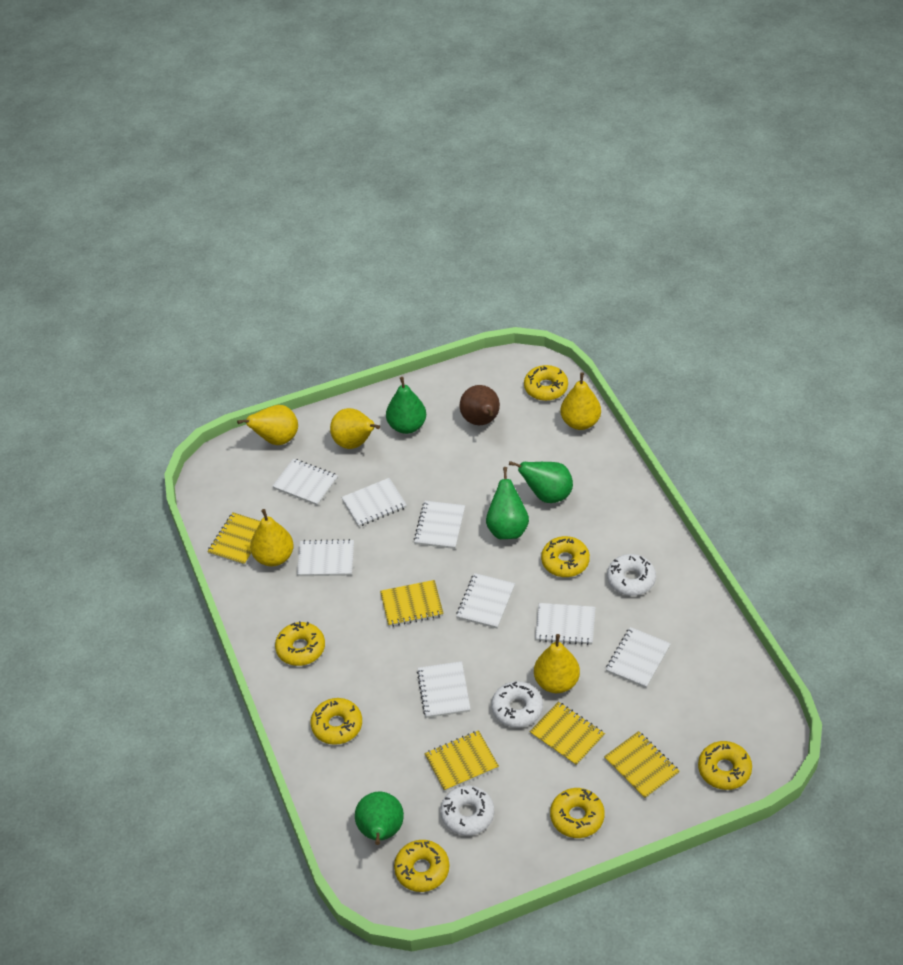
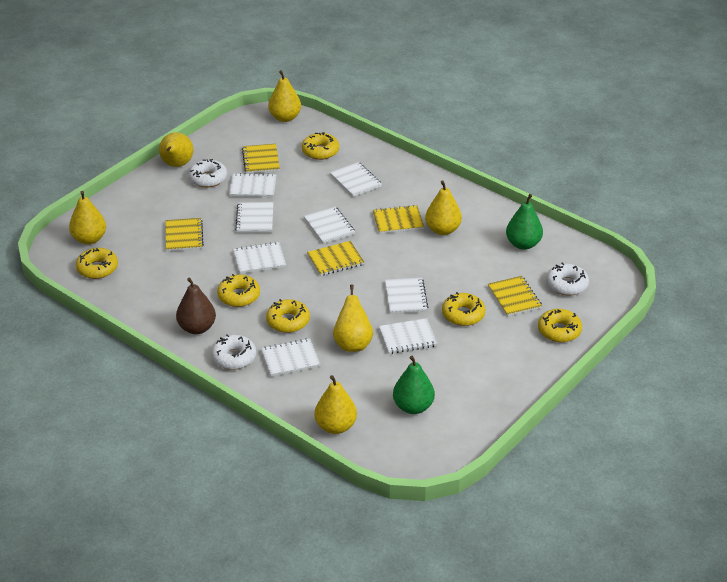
green pear: [355,791,404,845] [386,377,426,434] [486,467,529,539] [509,461,573,503] = 4 -> [393,355,435,414] [506,194,543,250] = 2
yellow donut: [275,621,325,666] [311,698,362,745] [394,840,449,892] [524,365,568,401] [541,536,590,577] [550,788,605,838] [698,741,752,790] = 7 -> [76,248,118,279] [217,274,260,307] [266,299,310,333] [302,132,339,160] [442,292,485,326] [538,309,582,342] = 6
yellow pear: [237,405,298,445] [250,509,294,566] [330,408,380,449] [534,634,580,693] [560,373,601,430] = 5 -> [69,191,106,244] [159,133,193,167] [268,70,301,122] [315,375,357,434] [333,284,373,352] [425,181,462,235] = 6

